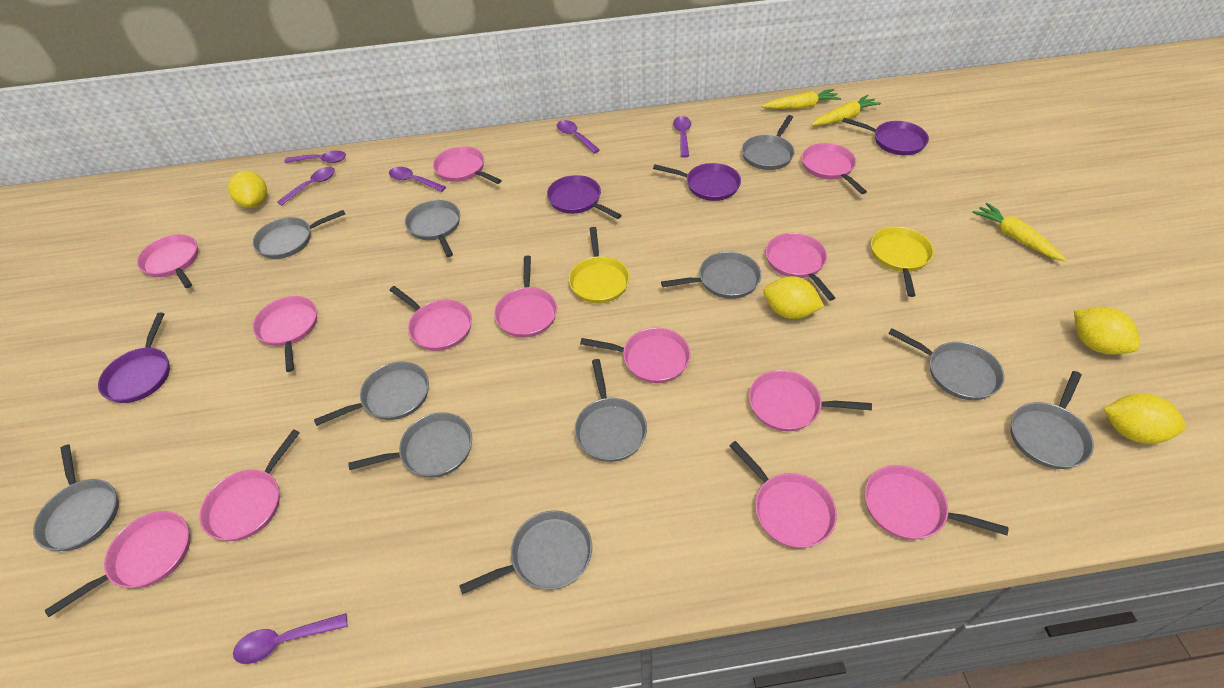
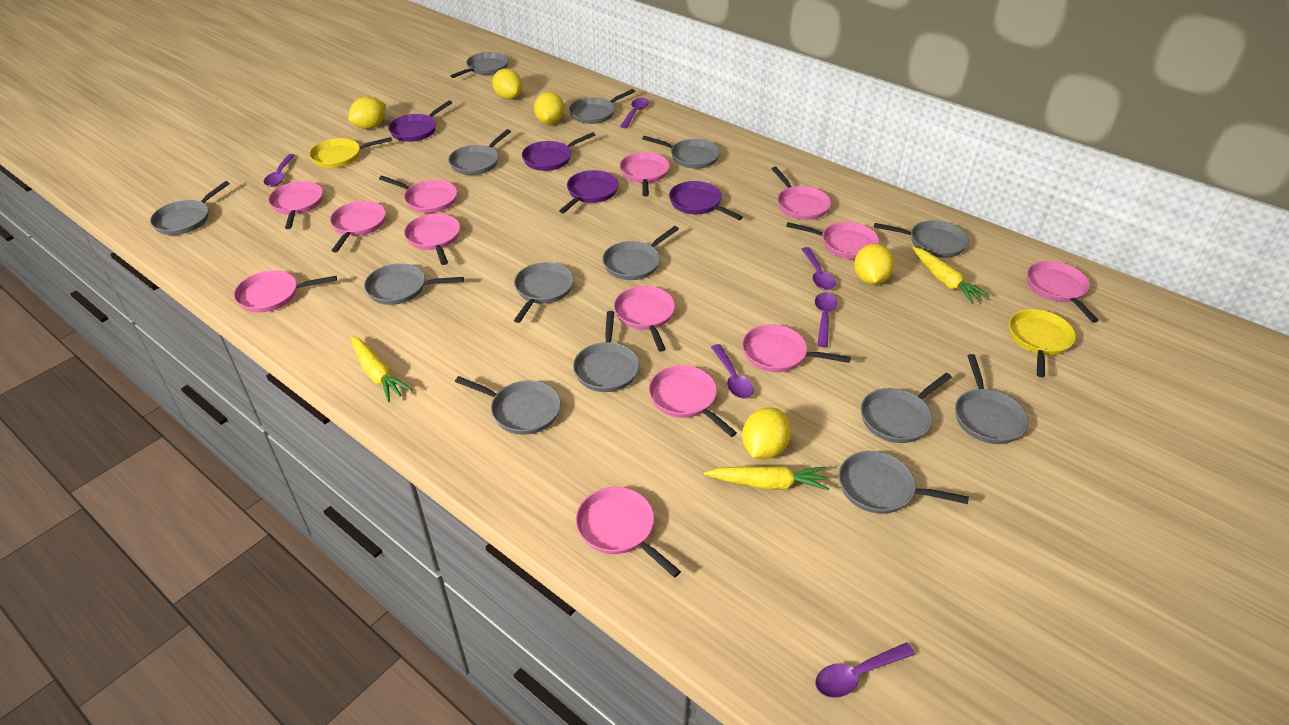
grey pan: [33,444,119,551] [253,210,345,259] [314,362,429,426] [348,412,472,478] [405,200,460,257] [459,510,592,594] [574,359,647,462] [661,252,761,299] [742,115,795,170] [888,328,1004,400] [1011,371,1094,469] = 11 -> [150,181,230,235] [364,263,464,305] [448,129,511,175] [450,52,509,78] [455,376,561,435] [514,262,574,323] [569,89,635,124] [573,311,639,392] [602,226,679,280] [642,136,720,169] [839,451,969,514] [861,373,952,443] [874,220,969,258] [955,354,1028,444] = 14
yellow lemon: [228,170,267,208] [764,276,824,319] [1074,307,1140,355] [1103,393,1186,444] = 4 -> [348,97,386,129] [492,68,523,100] [534,92,565,125] [742,407,791,459] [854,244,894,285] = 5

